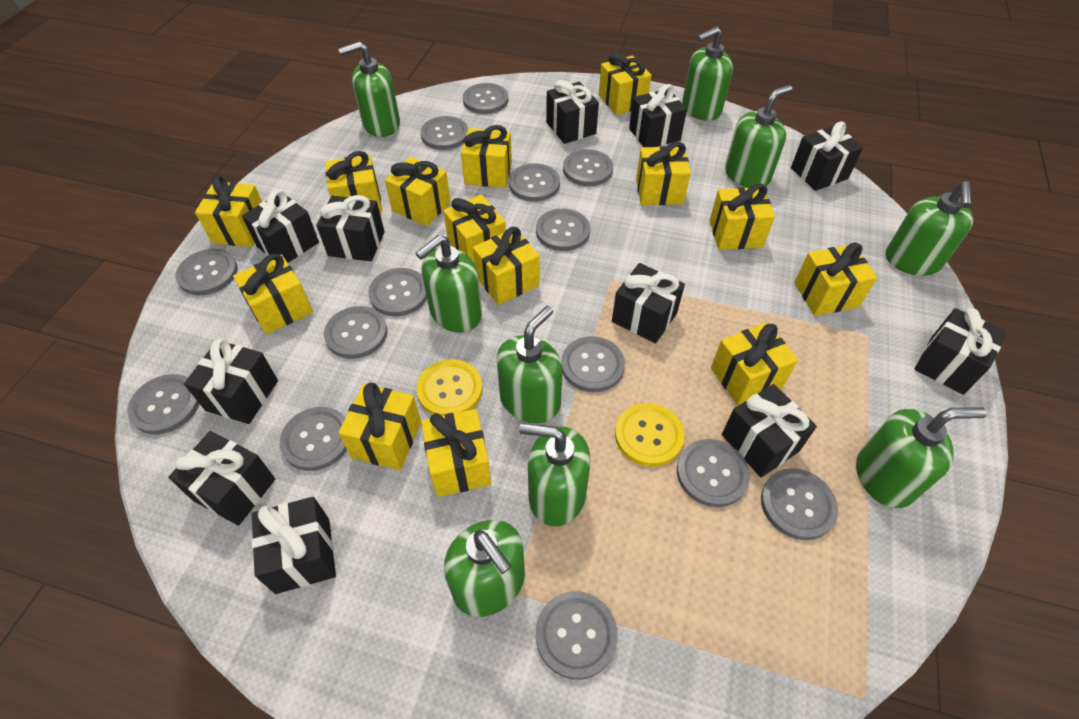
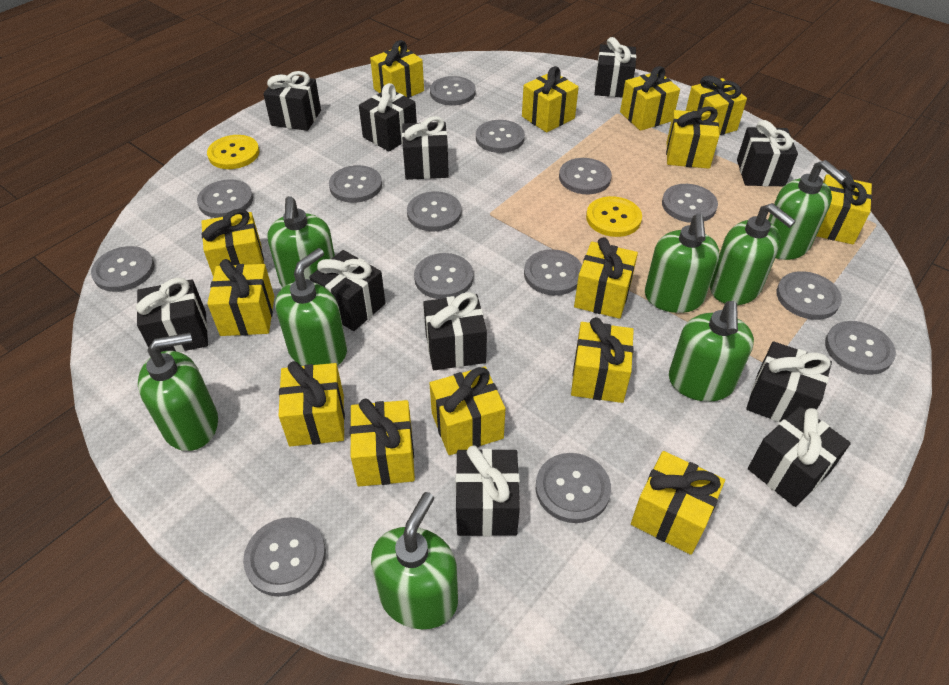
green soap dispenser: [338,41,400,137] [415,235,482,333] [444,520,525,617] [497,306,563,423] [519,423,591,526] [682,27,733,121] [725,85,792,188] [856,407,987,508] [886,181,973,276] = 9 -> [138,333,218,451] [267,196,335,287] [275,248,347,366] [371,492,458,629] [645,213,719,313] [669,301,754,402] [710,203,796,305] [768,160,847,260] = 8

